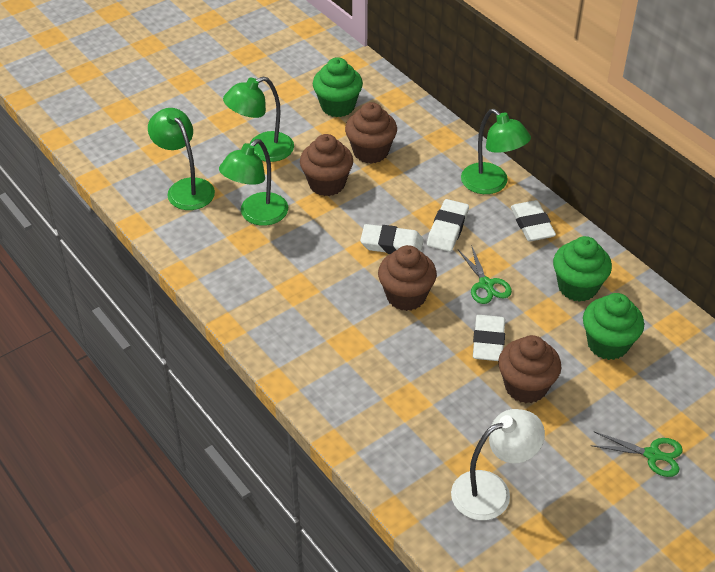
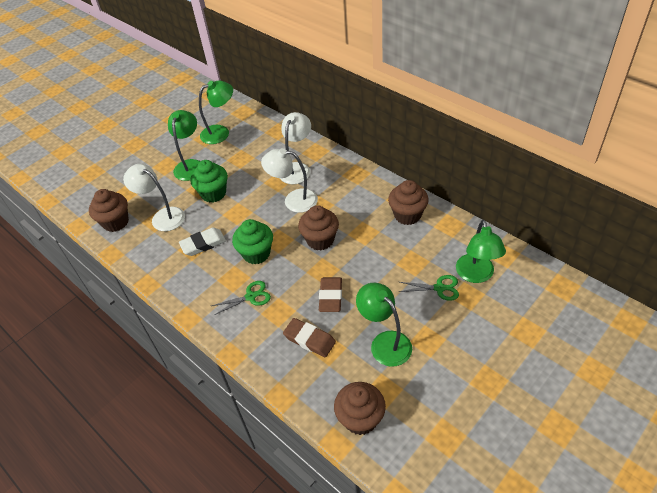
brown eraser: none = 0 -> [283,318,336,357] [319,277,342,312] = 2
green cupcake: [313,57,363,117] [553,236,612,302] [583,293,644,360] = 3 -> [190,160,228,202] [232,219,273,264] = 2
white eraser: [360,224,424,254] [427,199,469,252] [473,315,505,361] [511,200,556,241] = 4 -> [179,228,226,256] = 1
white lamp: [451,409,545,520] = 1 -> [123,164,185,231] [261,148,318,213] [280,112,311,184] = 3

